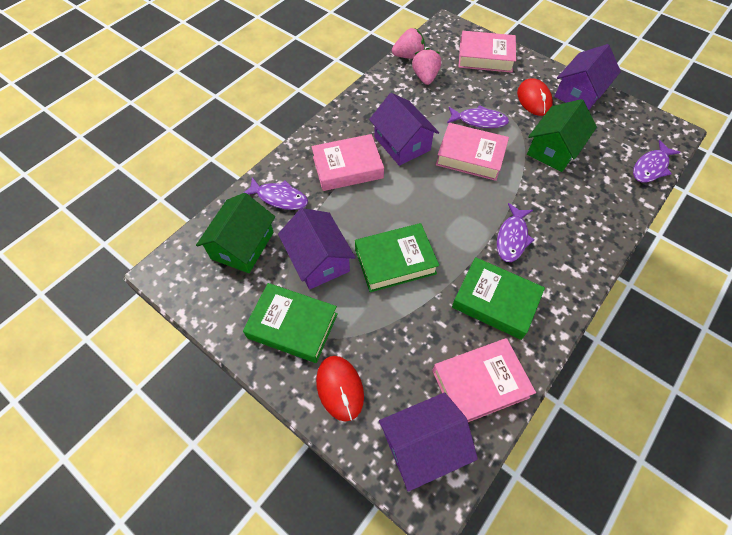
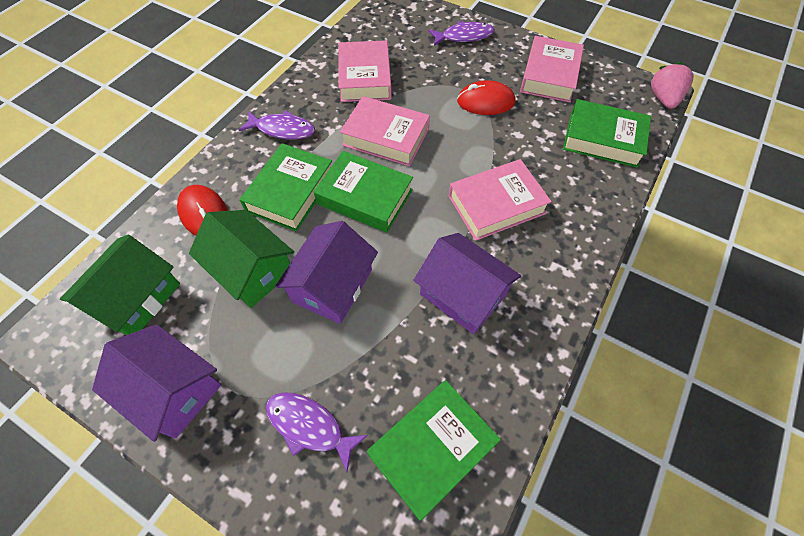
green book: [243,283,338,363] [355,223,439,292] [452,257,545,340] = 3 -> [240,143,332,231] [314,151,413,233] [367,380,501,521] [563,99,651,168] = 4
pink strawberry: [392,28,425,59] [412,48,441,85] = 2 -> [651,62,693,109] = 1
purple fish: [243,177,308,210] [447,105,509,128] [497,203,535,262] [633,140,681,182] = 4 -> [239,110,315,140] [266,392,368,472] [429,21,495,46] = 3
purple house: [278,208,356,290] [369,93,439,166] [379,392,478,492] [554,44,621,110] = 4 -> [92,324,222,442] [275,221,378,324] [413,233,521,334] = 3

